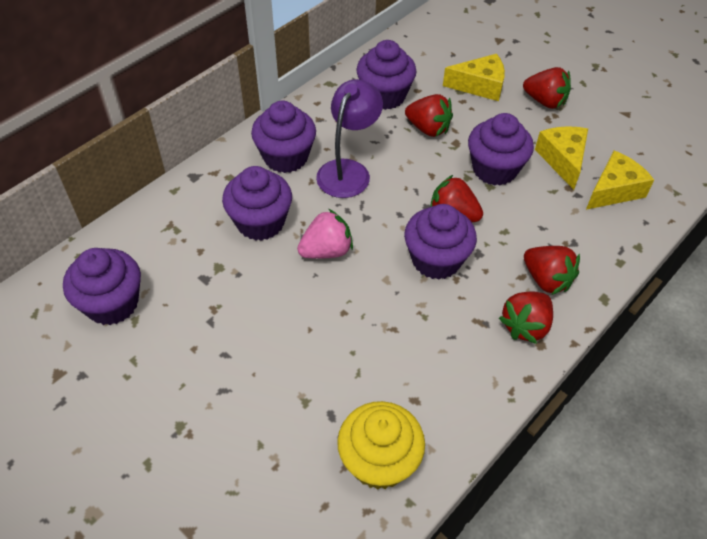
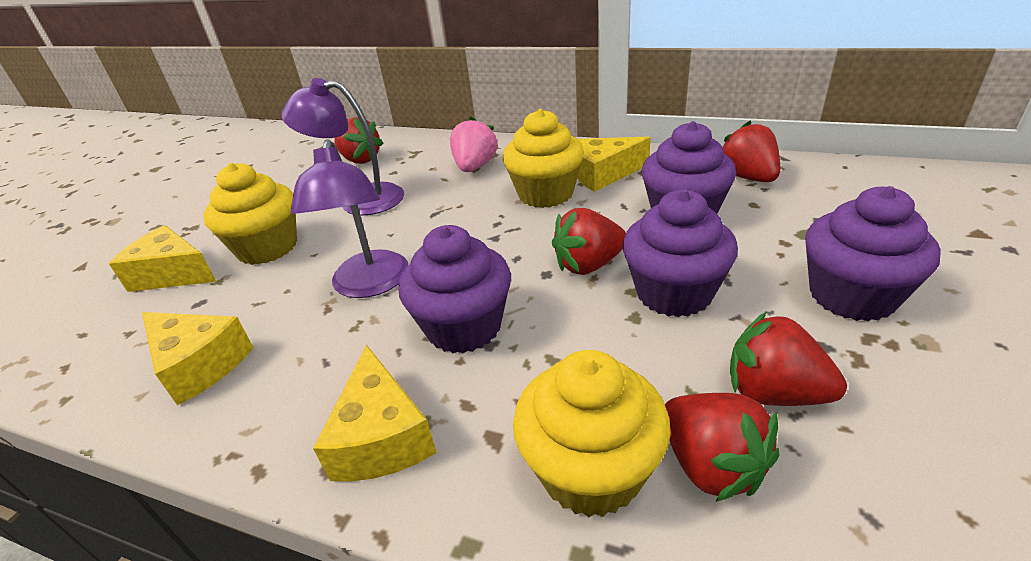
purple cupcake: [63,248,141,325] [222,166,292,241] [251,101,316,173] [356,40,417,110] [404,204,477,280] [468,113,534,186] = 6 -> [398,225,511,353] [623,189,738,317] [641,121,736,213] [805,186,941,322] = 4
purple lamp: [316,79,383,198] = 1 -> [281,78,404,216] [291,139,408,298] = 2
yellow cheese: [443,54,505,101] [535,126,588,190] [586,151,654,210] = 3 -> [109,225,217,292] [142,312,254,405] [313,345,437,482] [577,137,650,192] = 4
yellow cupcake: [337,401,425,490] = 1 -> [203,163,297,265] [503,109,584,208] [513,350,671,517] = 3

